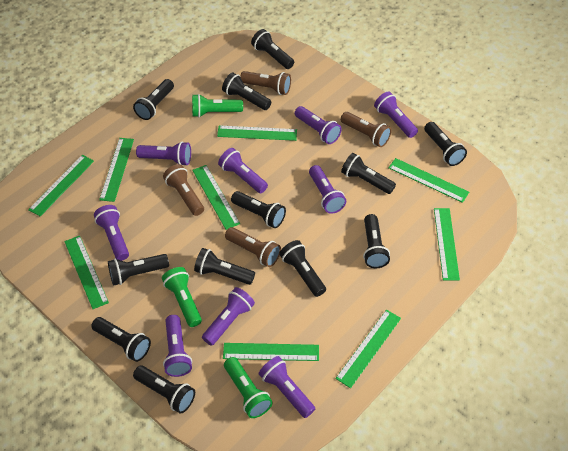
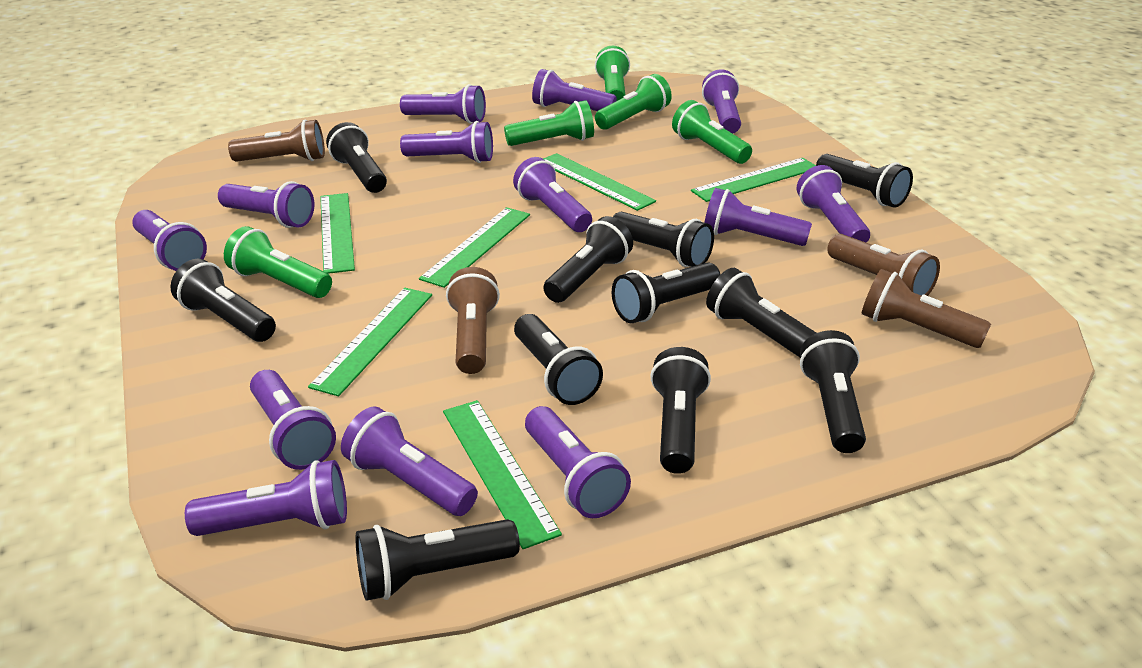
black flashlight: [91,317,151,362] [108,254,169,286] [133,79,174,120] [133,366,195,414] [194,248,255,285] [222,72,271,110] [231,191,286,228] [251,29,294,69] [279,240,326,297] [341,153,396,194] [363,214,390,268] [424,122,467,166] = 12 -> [170,259,276,342] [326,122,387,193] [356,519,520,601] [514,314,603,405] [543,216,633,303] [612,262,720,323] [613,212,714,267] [650,347,711,474] [706,268,816,358] [800,330,866,453] [816,154,913,208] = 11
green flashlight: [162,267,202,327] [192,94,243,117] [224,357,273,418] = 3 -> [224,226,332,298] [504,100,594,146] [595,45,630,101] [595,74,672,130] [672,100,752,164] = 5
green ruler: [28,155,94,216] [64,236,109,309] [99,138,134,202] [192,165,240,230] [217,125,297,141] [223,343,319,361] [335,310,401,388] [388,158,469,203] [434,208,460,281] = 9 -> [308,288,432,396] [320,193,355,274] [419,207,530,288] [443,400,562,549] [543,153,656,211] [691,158,816,202] = 6
purple flashlight: [94,205,129,261] [136,141,191,166] [163,315,192,377] [202,287,255,346] [218,148,268,193] [259,356,315,418] [295,106,342,144] [309,165,346,214] [374,91,418,138] = 9 -> [132,210,207,271] [185,460,347,536] [218,181,314,228] [250,370,336,470] [341,406,478,516] [400,84,486,124] [400,121,493,163] [513,157,592,232] [525,406,631,518] [532,69,617,111] [702,69,741,134] [704,188,812,246] [797,165,870,243] = 13

